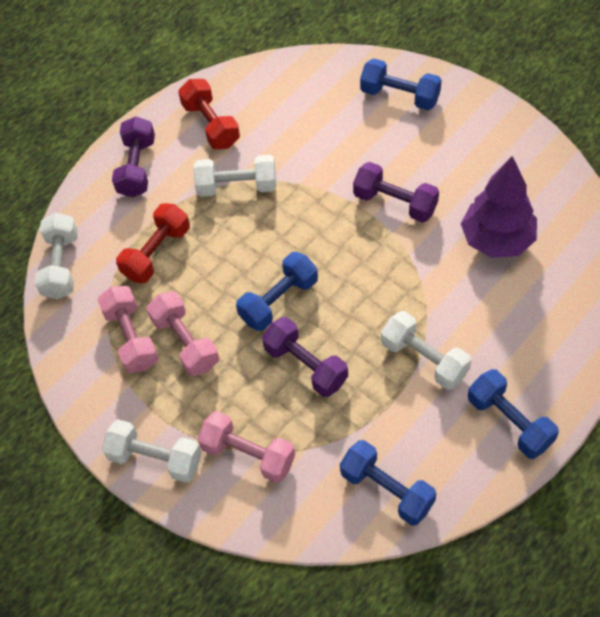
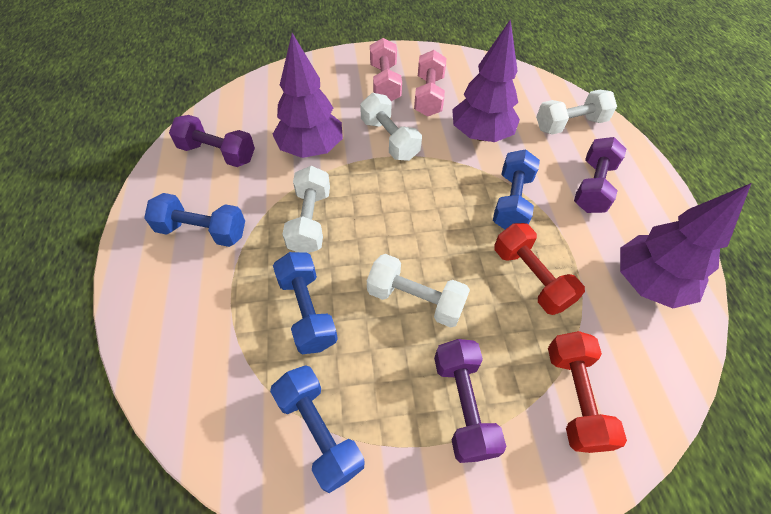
pink dumbbell: [97,286,159,373] [147,291,219,376] [197,411,295,483] = 3 -> [370,38,402,101] [414,50,446,117] = 2
purple tree: [461,156,537,258] = 1 -> [272,33,343,158] [452,19,520,142] [620,183,751,308] = 3

